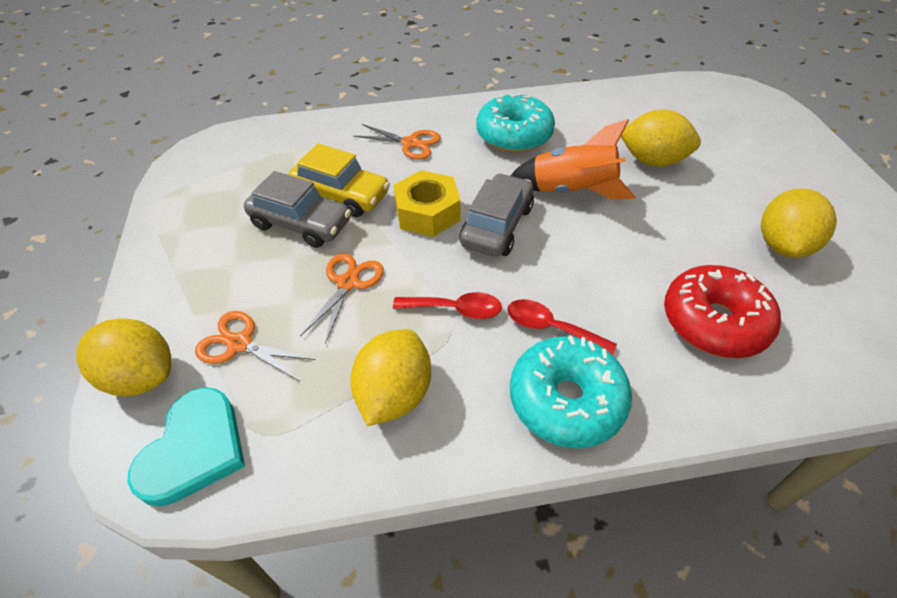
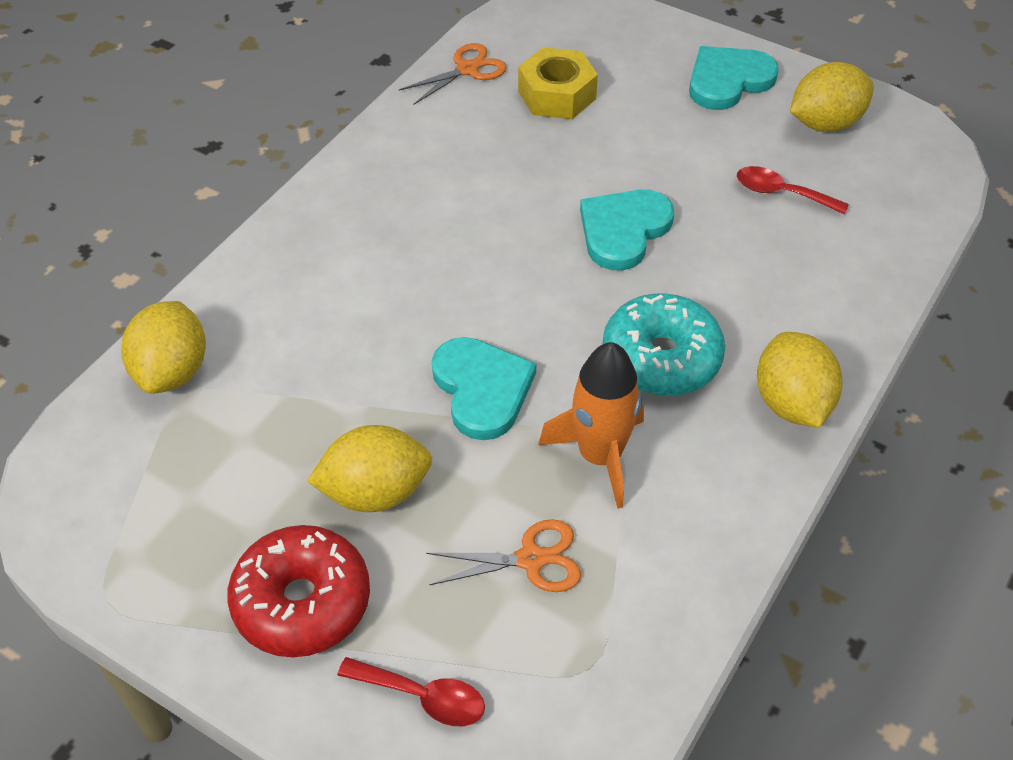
grey car: [244,171,351,248] [460,173,534,257] = 2 -> none = 0
orange scissors: [195,311,316,381] [300,253,384,344] [353,124,441,159] = 3 -> [399,43,507,104] [426,519,581,592] = 2
turquoise donut: [476,93,555,153] [510,335,632,448] = 2 -> [603,293,725,396] = 1
turquoise heart: [127,387,245,506] = 1 -> [432,337,537,440] [580,189,674,271] [689,46,779,110] = 3
yellow car: [288,143,390,217] = 1 -> none = 0

